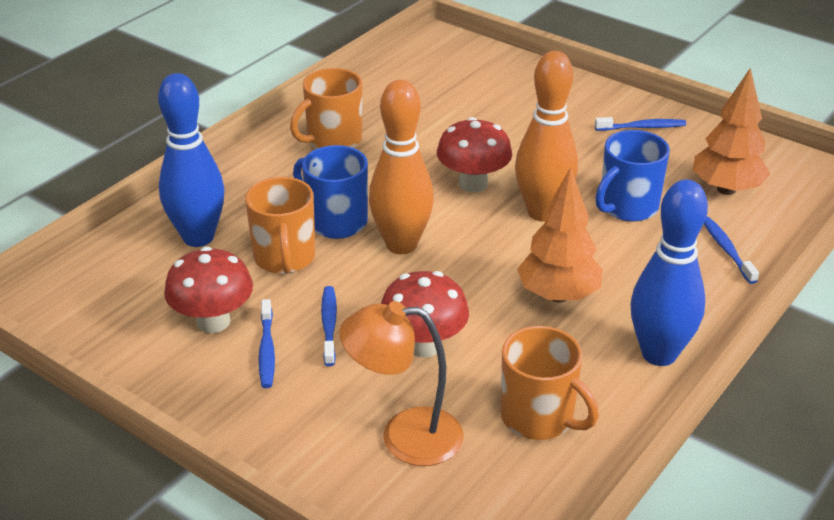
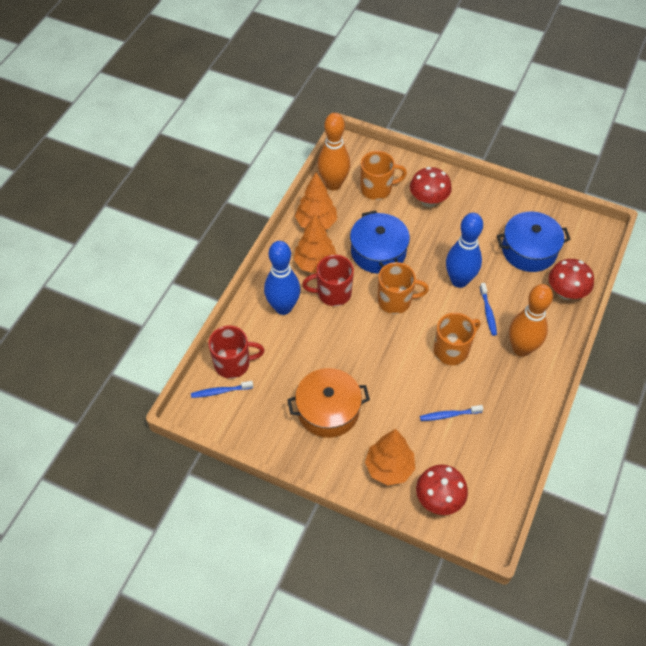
blue mug: [293,145,368,239] [596,130,670,222] = 2 -> none = 0
blue pot: none = 0 -> [350,210,410,274] [497,212,571,272] = 2
blue toothbrush: [259,299,275,388] [321,286,337,366] [595,117,686,131] [704,216,759,284] = 4 -> [191,381,253,398] [420,405,483,421] [480,283,497,336] = 3
orange lamp: [339,301,464,466] = 1 -> none = 0
orange pot: none = 0 -> [287,368,370,438] = 1
orange tree: [517,167,602,303] [693,68,770,195] = 2 -> [294,214,337,273] [295,172,337,229] [365,429,415,486] = 3
red mug: none = 0 -> [208,326,265,379] [302,255,354,306] = 2

